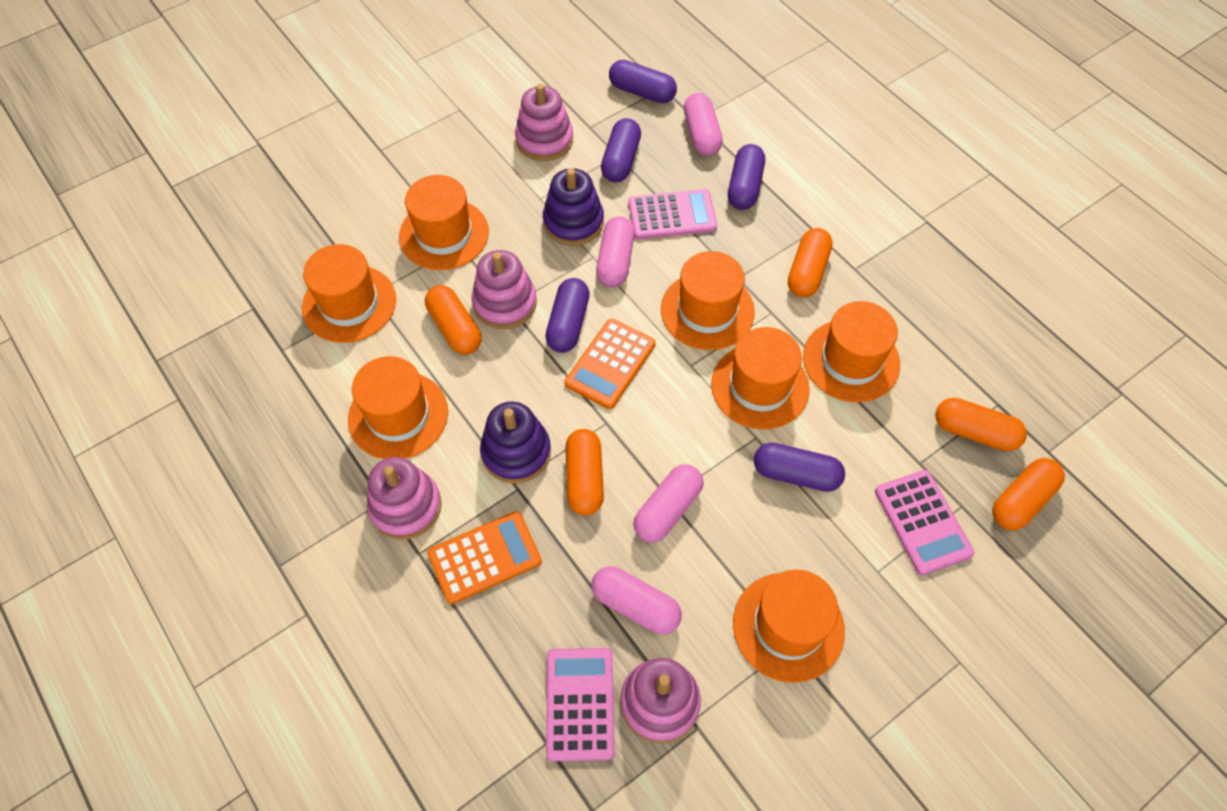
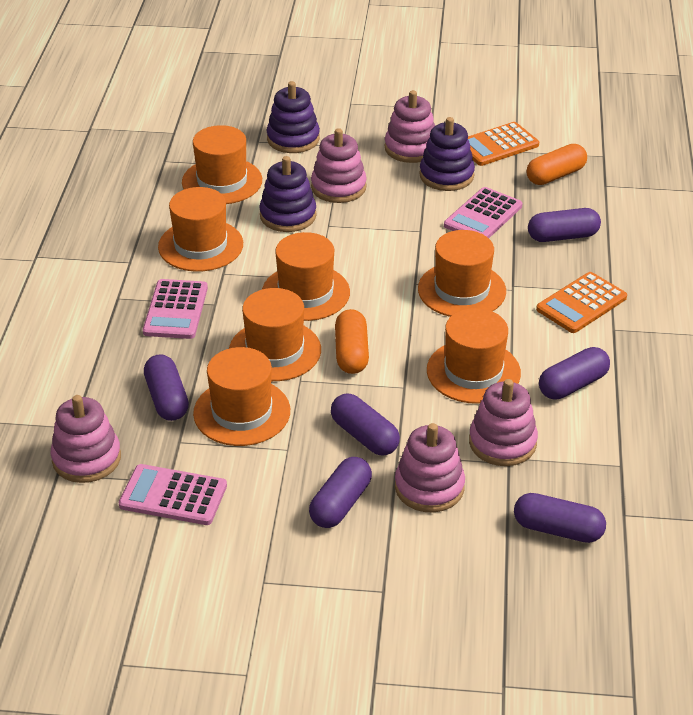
orange capsule: [425,285,482,354] [565,429,604,516] [788,228,833,297] [935,398,1027,451] [992,458,1065,530] = 5 -> [335,309,369,374] [526,144,587,185] = 2
pink capsule: [591,566,682,635] [596,216,635,287] [633,464,704,543] [684,93,723,156] = 4 -> none = 0
pink stacking toy: [367,457,442,540] [472,250,537,329] [515,84,573,161] [621,658,701,743] = 4 -> [50,395,121,483] [311,128,367,203] [385,90,435,163] [395,423,465,512] [469,379,538,466] = 5
purple capsule: [545,278,590,353] [601,118,641,182] [609,60,677,103] [728,144,765,210] [754,443,845,492] = 5 -> [144,354,189,421] [309,457,372,528] [331,394,400,456] [514,493,606,543] [528,208,601,242] [539,347,610,400] = 6
purple stacking toy: [480,402,551,484] [543,168,604,246] = 2 -> [259,156,317,232] [266,81,320,153] [419,117,475,191] = 3

